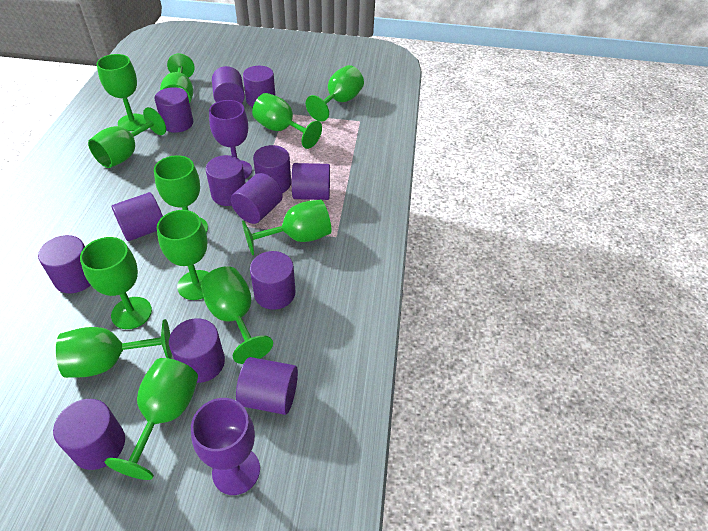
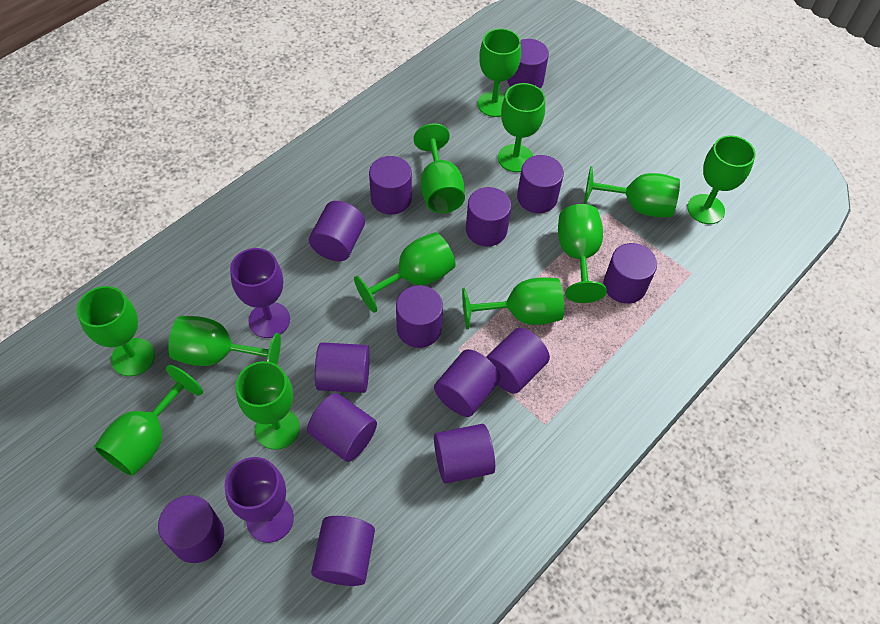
purple cylinder: [38,235,91,293] [53,399,125,470] [112,192,163,241] [154,87,193,133] [169,318,225,383] [206,155,246,206] [212,66,245,104] [231,173,283,224] [236,357,298,415] [243,66,276,107] [250,251,296,310] [253,145,291,193] [292,163,330,200] = 13 -> [158,495,224,563] [307,393,377,462] [309,201,365,261] [311,516,375,586] [315,342,370,393] [369,156,412,215] [396,286,443,348] [434,349,501,417] [434,424,495,484] [466,187,511,246] [486,328,550,394] [507,39,549,88] [517,155,564,213] [603,243,657,304] = 14

